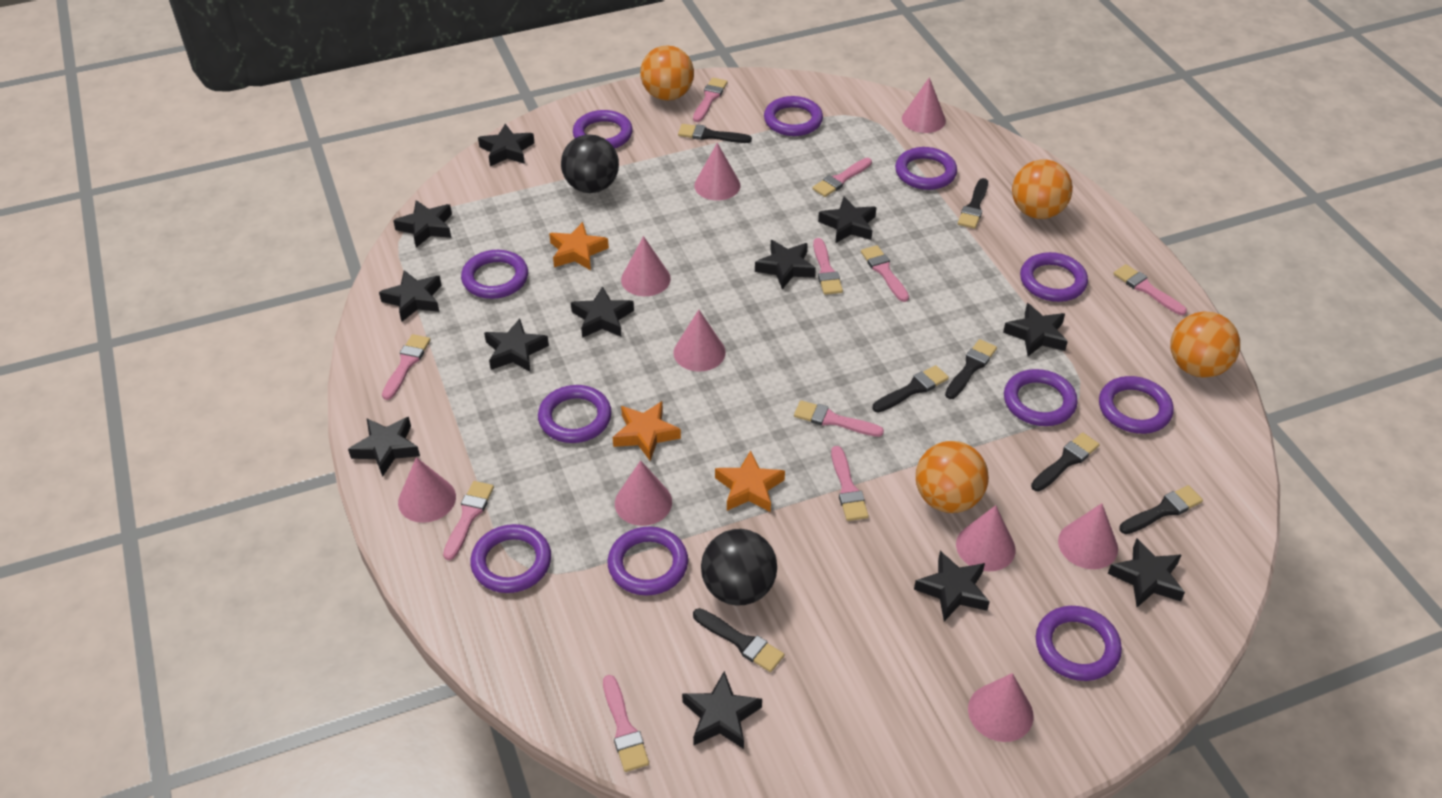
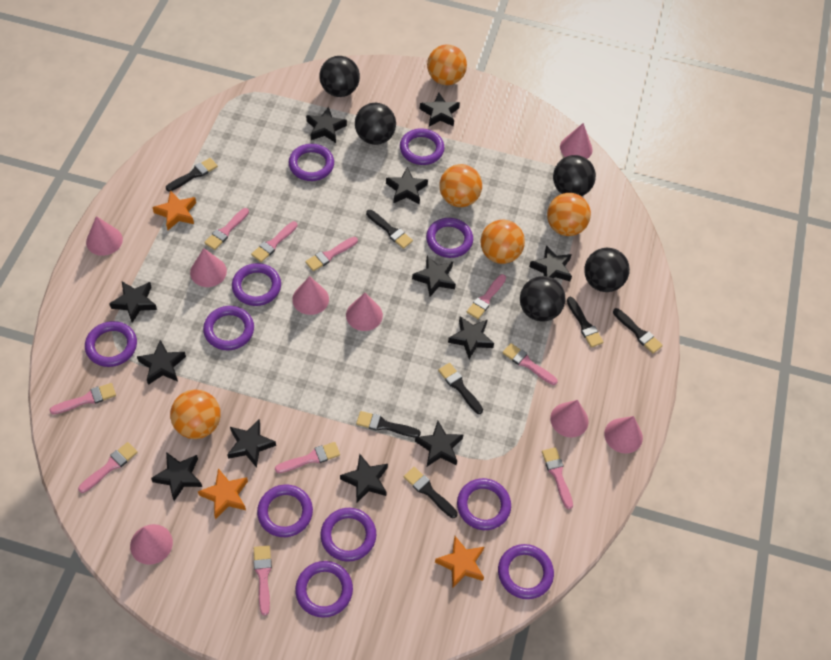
black ball: [561,135,619,193] [701,529,777,606] = 2 -> [319,56,360,97] [355,103,396,145] [520,276,566,322] [553,155,596,196] [584,248,630,292] = 5
orange ball: [640,45,694,101] [916,441,989,513] [1012,160,1073,219] [1170,312,1240,378] = 4 -> [170,389,221,439] [427,44,467,85] [439,164,482,207] [480,220,525,264] [547,193,591,236] = 5
pink cone: [398,457,456,523] [615,460,672,526] [621,236,671,296] [674,310,726,372] [694,143,740,200] [902,77,946,133] [956,505,1016,571] [968,673,1033,742] [1058,503,1118,569] = 9 -> [86,216,123,256] [130,524,173,565] [190,248,227,287] [292,276,329,315] [346,293,383,331] [550,400,589,437] [560,123,593,159] [604,416,643,454] = 8

